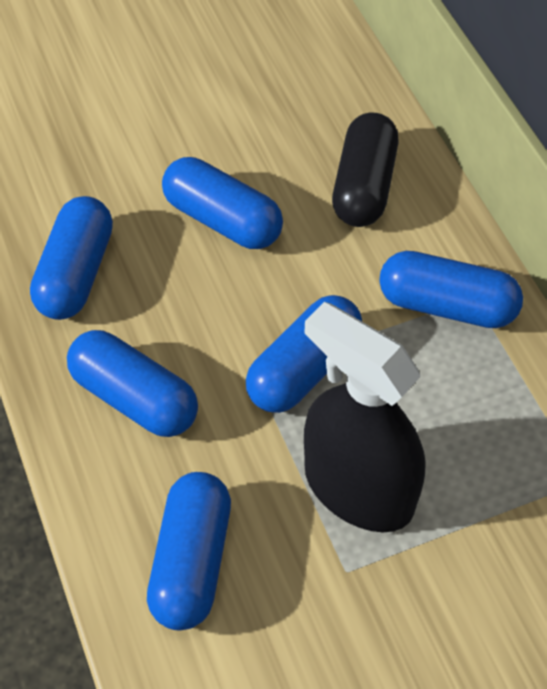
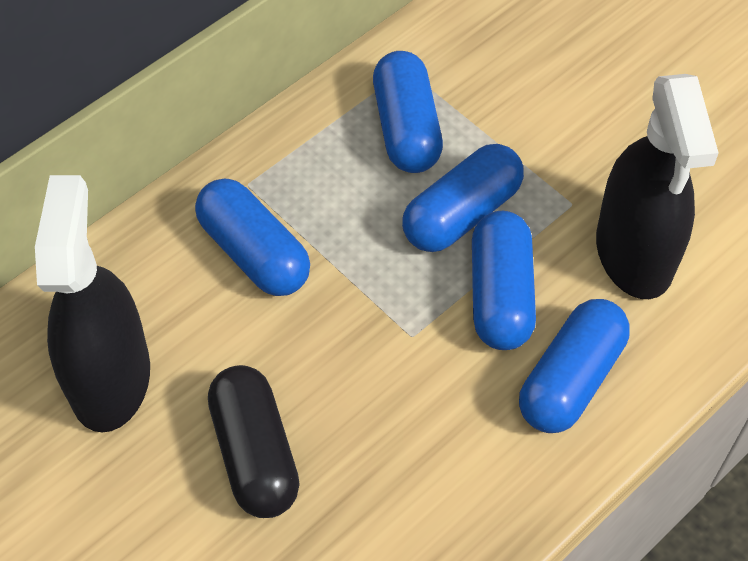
black spray bottle: [304,302,425,532] = 1 -> [35,175,150,433] [596,74,719,299] = 2
blue capsule: [30,196,113,320] [67,330,198,437] [147,472,231,630] [162,157,283,249] [246,295,362,413] [379,251,523,328] = 6 -> [195,179,310,296] [373,51,443,173] [402,144,524,252] [472,211,536,350] [519,299,630,433] = 5

